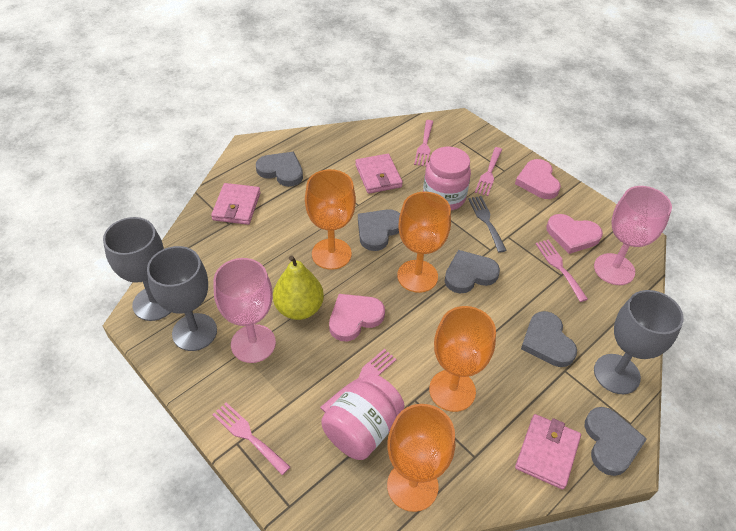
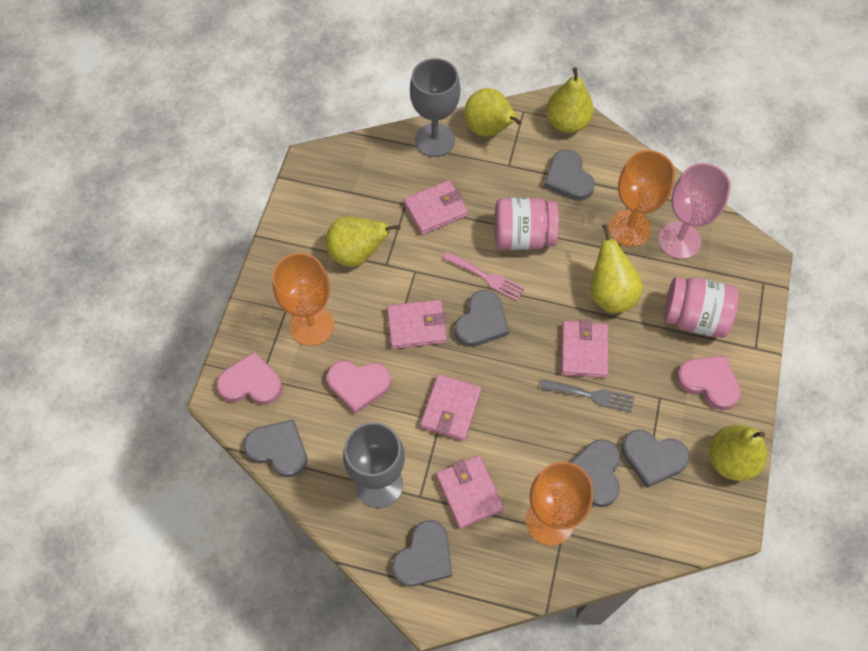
grey goblet: [103,217,171,321] [147,246,217,351] [594,290,684,394] = 3 -> [343,422,405,508] [410,58,460,157] = 2
grey heart: [256,152,303,187] [358,209,400,251] [445,250,500,294] [521,311,577,367] [585,407,647,476] = 5 -> [244,419,307,478] [392,520,452,586] [455,290,509,347] [543,149,595,201] [570,439,621,507] [621,429,690,488] = 6
orange goblet: [305,169,356,270] [387,404,455,512] [397,192,451,293] [429,306,496,412] = 4 -> [272,253,334,346] [526,462,593,546] [608,150,675,247] = 3
pink fork: [212,402,290,475] [320,349,397,413] [414,120,433,167] [475,147,502,196] [535,240,588,302] = 5 -> [443,252,525,301] = 1
pink goblet: [213,258,276,363] [594,186,672,285] = 2 -> [658,163,731,259] = 1
pink wallet: [211,183,261,225] [355,154,403,194] [515,414,581,490] = 3 -> [387,300,447,349] [404,180,468,235] [420,374,481,441] [436,455,504,529] [561,319,608,378] = 5
yellow pear: [273,255,324,320] = 1 -> [325,216,400,267] [464,88,522,137] [546,67,594,133] [590,224,643,313] [709,425,767,481] = 5

